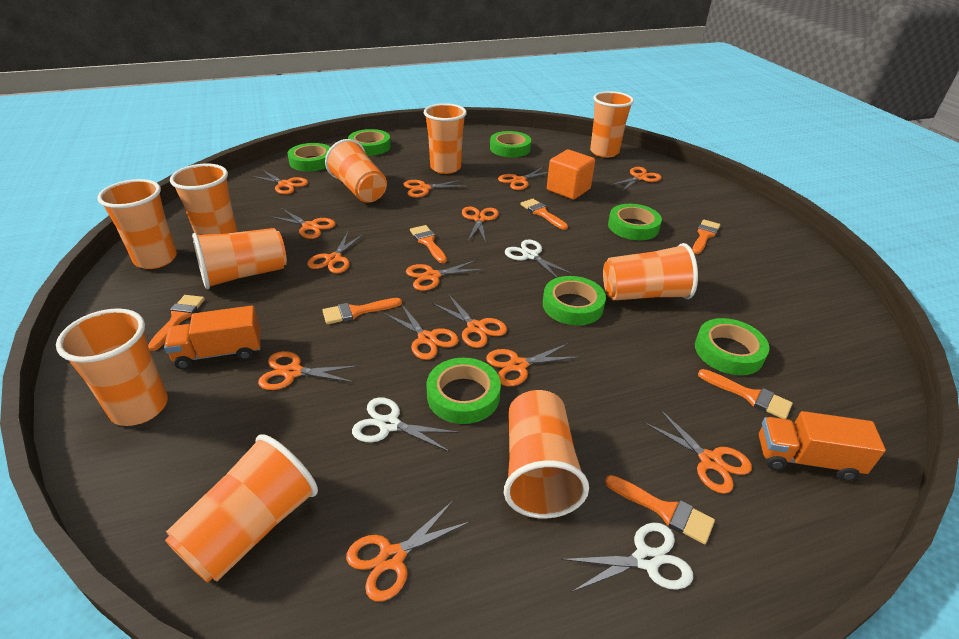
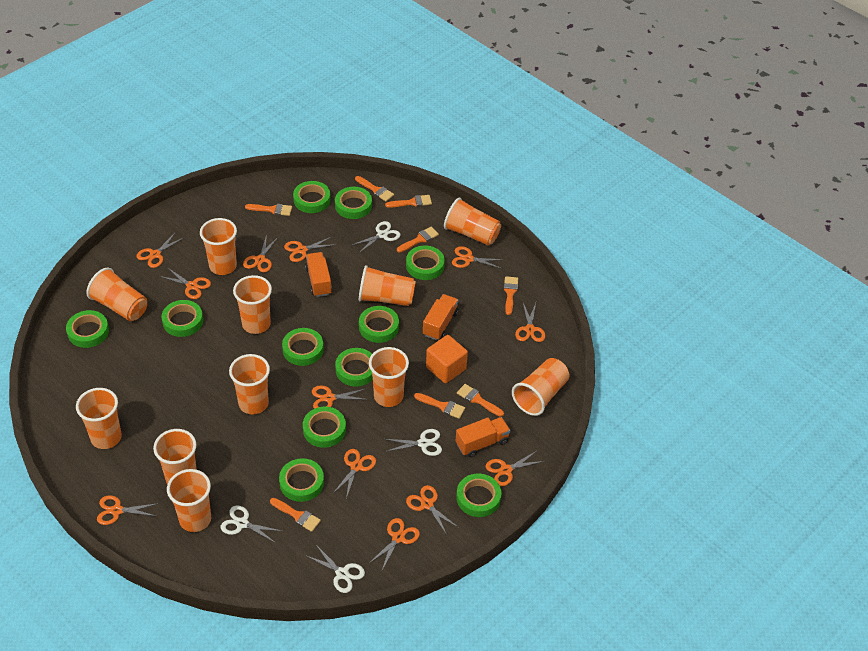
green tape: [288,143,330,172] [348,129,391,156] [426,358,501,424] [490,131,531,157] [543,276,606,325] [608,204,662,240] [695,318,769,375] = 7 -> [66,310,109,348] [161,300,203,337] [279,458,324,502] [282,328,324,366] [293,181,331,213] [303,407,346,448] [335,187,372,219] [335,348,373,387] [359,306,399,343] [406,246,445,280] [456,474,501,517] = 11
orange brush: [148,295,205,351] [322,298,402,324] [410,225,447,263] [520,199,568,230] [605,475,715,544] [692,220,720,254] [698,369,793,419] = 7 -> [245,204,292,216] [270,498,321,532] [355,176,394,201] [385,195,432,208] [397,227,439,253] [414,393,465,419] [457,384,504,417] [504,276,518,315] = 8
orange cup: [56,308,168,426] [97,179,177,269] [165,434,318,582] [170,164,238,235] [192,228,287,289] [325,139,387,203] [424,103,467,174] [504,390,589,519] [590,91,634,158] [603,243,698,301] = 10 -> [76,388,122,449] [86,268,147,321] [153,429,197,485] [167,469,211,532] [200,218,237,275] [229,354,270,415] [233,275,272,334] [359,265,416,306] [369,347,409,407] [444,198,501,246] [512,358,570,416] = 11
orange scissors: [250,169,308,194] [258,351,358,390] [269,209,336,239] [307,232,364,273] [346,501,471,601] [384,304,459,360] [403,179,465,198] [406,260,485,291] [432,294,507,348] [462,207,499,243] [486,343,580,386] [498,167,548,190] [609,167,662,191] [643,409,752,494] = 14 -> [97,496,159,525] [136,233,185,268] [159,267,211,299] [243,234,279,272] [284,236,337,262] [312,385,368,409] [333,449,376,499] [368,518,420,572] [406,485,459,535] [452,246,504,269] [486,451,544,486] [515,303,545,342] = 12
orange truck: [164,306,261,369] [759,411,886,481] = 2 -> [305,252,332,297] [423,294,458,340] [456,417,511,457] = 3
white scissors: [352,397,460,452] [505,240,573,278] [561,523,693,592] = 3 -> [221,506,282,543] [305,545,365,593] [352,221,401,254] [385,429,442,456] = 4

